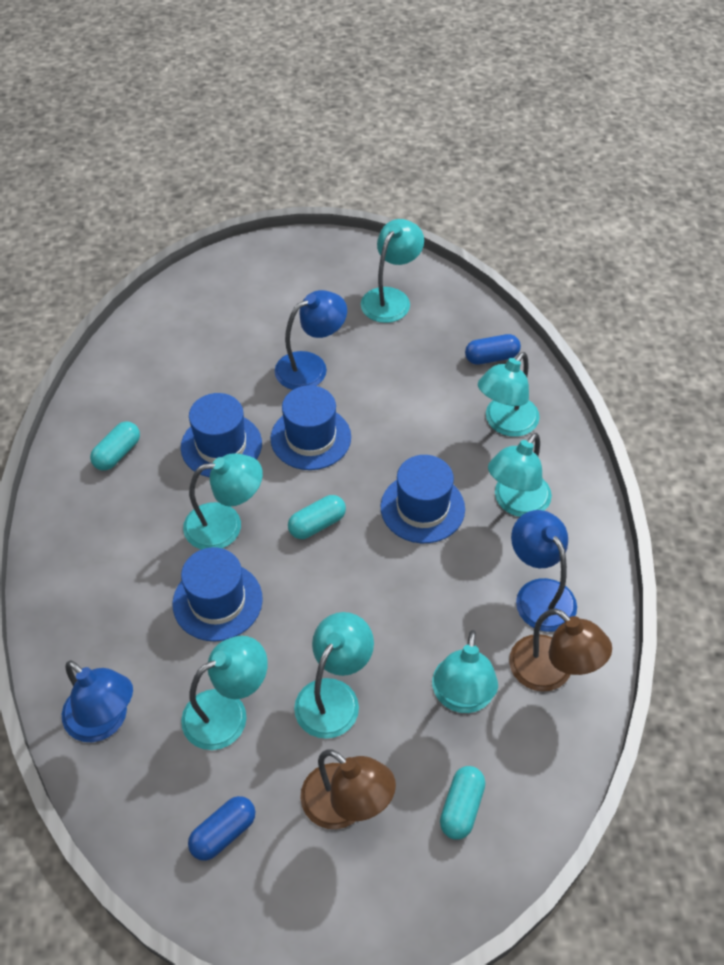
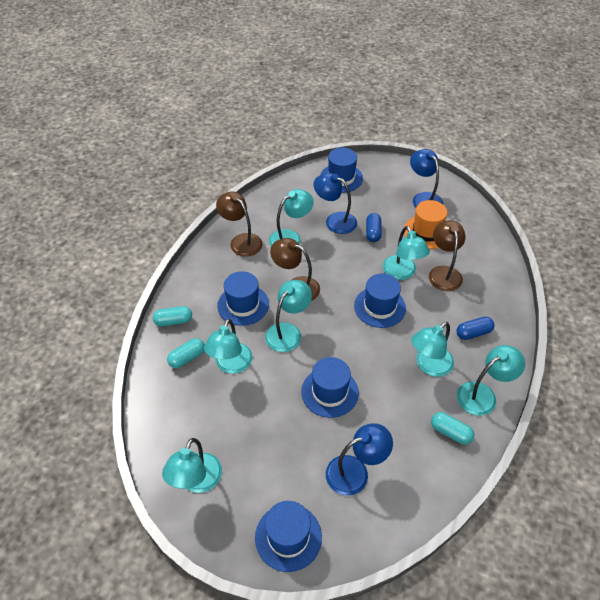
blue hat: [173,547,263,641] [181,393,262,477] [270,385,351,470] [381,455,465,543] = 4 -> [217,271,269,326] [255,501,322,572] [301,357,359,418] [320,148,363,193] [354,273,406,328] = 5
brown lamp: [300,749,396,829] [509,609,612,692] = 2 -> [216,192,263,257] [270,238,320,301] [429,221,465,291] = 3
orange hat: none = 0 -> [404,200,447,249] = 1

